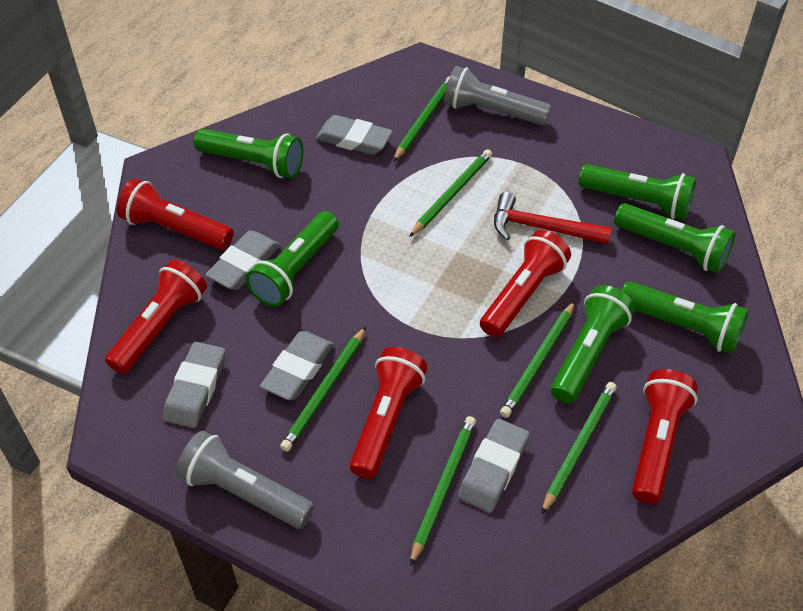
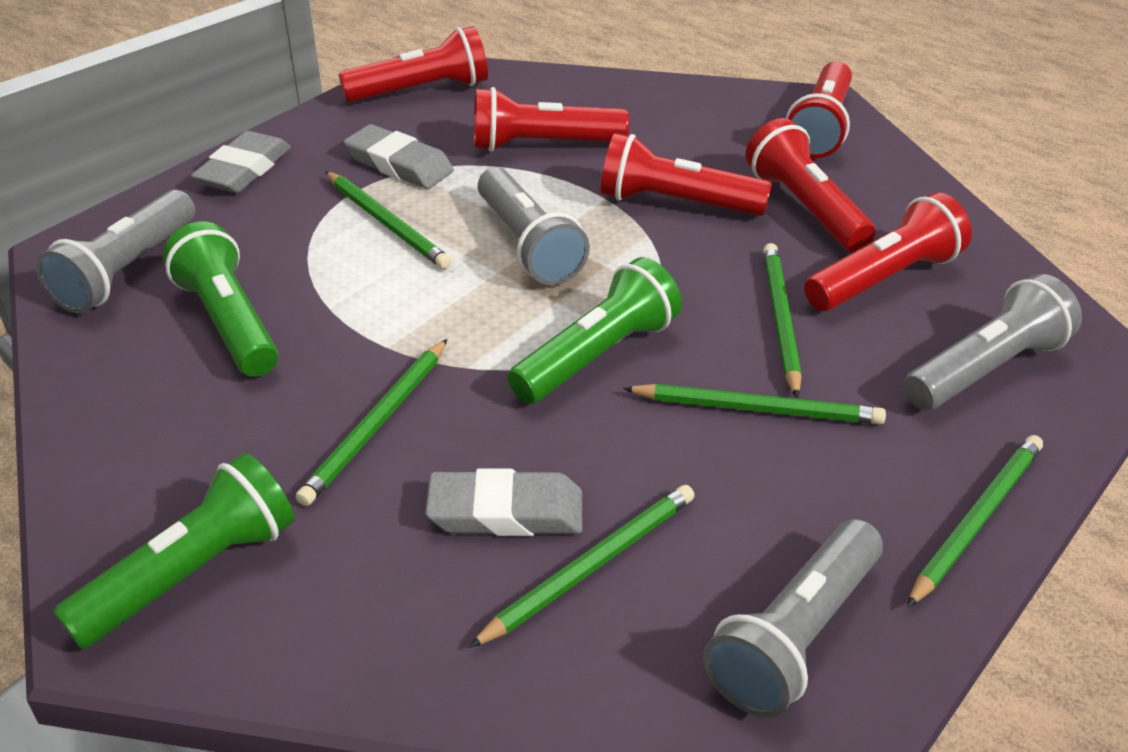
green flashlight: [194,129,303,178] [246,211,339,307] [551,285,635,403] [579,164,696,220] [614,203,736,273] [621,281,749,354] = 6 -> [53,453,295,649] [163,222,278,377] [508,257,682,404] = 3
grey eraser: [163,342,226,428] [205,230,280,290] [260,331,334,400] [316,115,393,155] [458,419,530,513] = 5 -> [191,131,291,193] [344,124,454,189] [425,468,582,536] = 3
grey flashlight: [176,431,314,529] [444,66,551,125] = 2 -> [36,190,195,313] [478,167,590,285] [703,519,883,718] [904,274,1082,410] = 4
red flashlight: [105,259,207,374] [117,178,234,250] [349,347,427,479] [480,230,571,337] [632,369,698,504] = 5 -> [339,26,488,102] [474,87,629,152] [601,133,772,216] [746,118,876,252] [786,61,852,158] [804,192,972,311] = 6
red hammer: [494,192,612,244] = 1 -> none = 0

